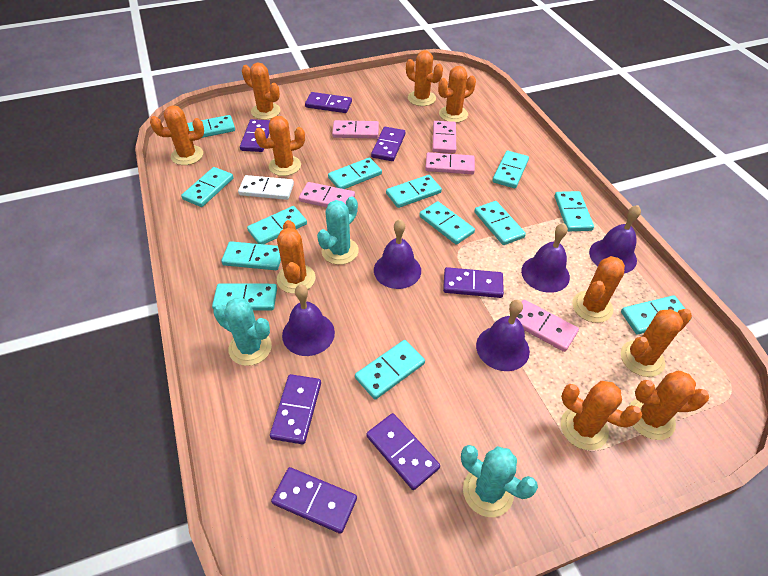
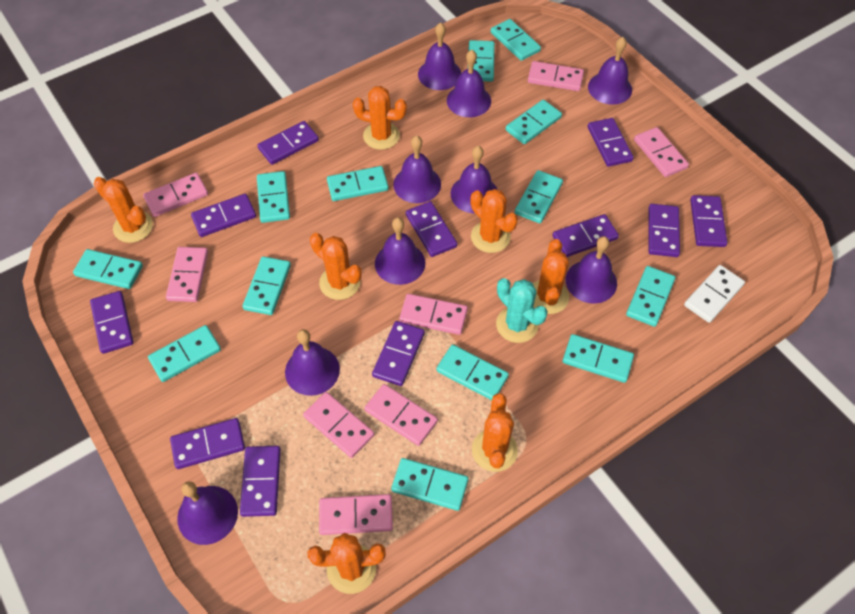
orange cactus: [150,106,204,165] [242,63,280,120] [254,116,305,176] [277,220,316,294] [406,50,443,106] [438,66,476,123] [561,381,642,450] [572,256,625,323] [621,309,692,377] [629,371,709,440] = 10 -> [94,177,153,243] [308,533,386,594] [310,233,362,300] [353,86,407,150] [470,189,518,253] [472,393,518,472] [533,239,569,314] = 7
pink domino: [299,182,355,207] [332,120,379,139] [425,152,475,174] [432,121,456,153] [516,300,579,352] = 5 -> [143,173,208,217] [166,247,208,302] [303,392,374,458] [319,494,393,535] [365,384,438,446] [399,294,468,335] [528,61,584,91] [634,127,689,177] = 8
purple bell: [282,285,335,356] [374,219,421,289] [476,300,530,371] [521,223,570,293] [589,205,641,273] = 5 -> [177,481,238,545] [285,329,340,396] [375,217,425,285] [393,136,441,203] [418,22,461,90] [447,50,491,117] [451,146,498,213] [566,236,617,304] [588,37,632,105] = 9
purple domino: [240,119,270,152] [270,374,321,444] [271,467,357,534] [305,92,352,113] [366,413,440,490] [371,127,405,161] [443,267,504,298] = 7 -> [90,291,134,354] [170,418,245,469] [191,194,256,237] [240,446,281,517] [257,121,319,165] [372,321,425,386] [406,201,457,257] [553,214,619,257] [588,118,634,167] [649,204,680,257] [690,195,728,247] = 11
turquoise cactus: [214,298,272,366] [317,196,359,265] [461,445,538,517] = 3 -> [496,278,548,343] = 1

